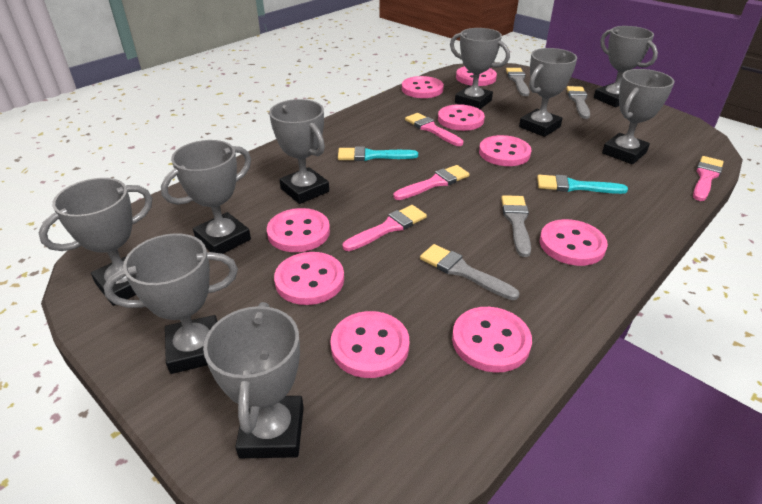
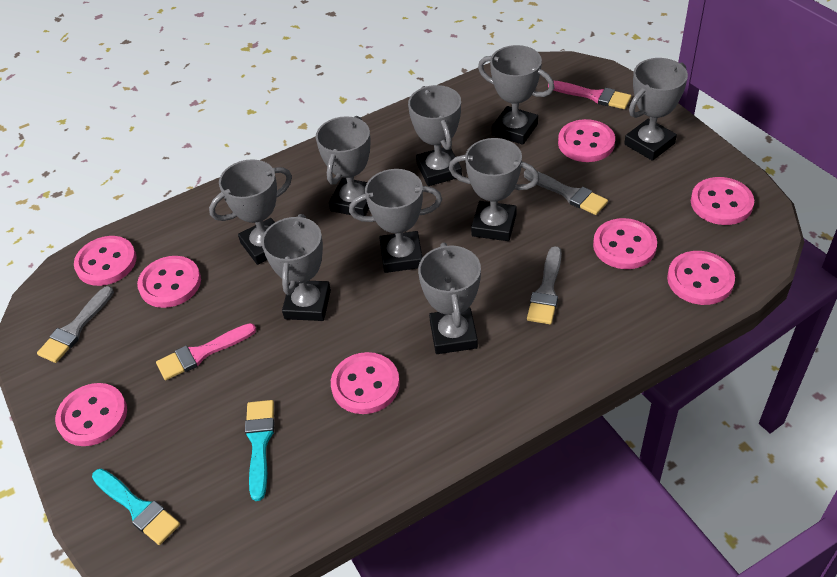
grey brush: [420,244,519,300] [501,195,531,257] [506,68,530,96] [566,86,590,119] = 4 -> [37,286,114,363] [524,170,608,215] [527,246,562,324] = 3
pink brush: [343,205,427,251] [393,165,470,200] [405,113,463,146] [693,156,724,201] = 4 -> [156,323,256,380] [548,81,631,109] = 2
pink button: [267,208,330,252] [274,252,344,305] [330,311,409,378] [402,76,444,98] [438,104,485,131] [452,307,532,373] [456,66,497,86] [479,135,531,166] [540,219,608,266] = 9 -> [55,383,127,446] [74,236,137,286] [137,256,201,308] [331,352,400,414] [558,119,615,162] [593,218,657,269] [667,251,735,305] [691,177,754,225] = 8

